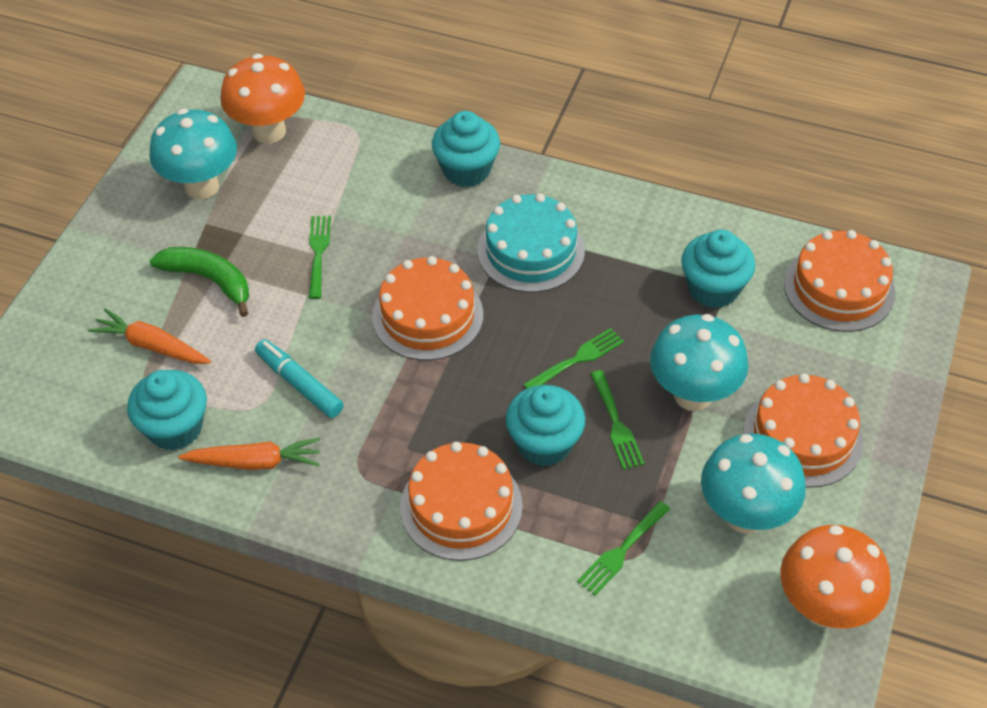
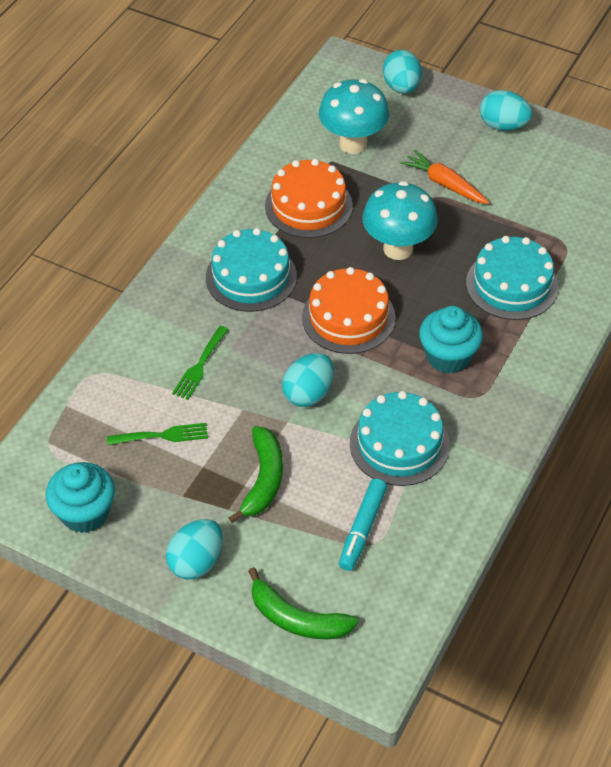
green banana: [150,247,249,317] = 1 -> [228,426,283,523] [248,567,358,639] = 2
green fork: [309,216,331,299] [523,328,624,389] [577,501,670,595] [590,370,644,470] = 4 -> [107,423,208,445] [172,326,229,400] = 2
orange cake: [372,256,483,361] [400,442,523,561] [743,373,863,488] [784,230,895,332] = 4 -> [265,159,353,238] [302,267,396,354] = 2
orange carrot: [88,308,211,364] [178,438,320,470] = 2 -> [401,150,490,204] = 1
orange mushroom: [220,54,305,144] [780,525,891,629] = 2 -> none = 0
turquoise cake: [477,193,585,293] = 1 -> [206,228,297,312] [350,391,450,486] [466,236,558,320] = 3
turquoise cupcake: [127,370,207,451] [432,111,500,187] [506,385,585,466] [681,230,755,308] = 4 -> [46,462,115,533] [419,306,483,374] = 2
turquoise egg: none = 0 -> [166,519,223,580] [282,353,334,407] [383,50,422,94] [480,90,532,131] = 4
turquoise mushroom: [149,109,237,200] [650,314,748,411] [701,433,806,534] = 3 -> [319,79,389,154] [362,181,438,260] = 2

